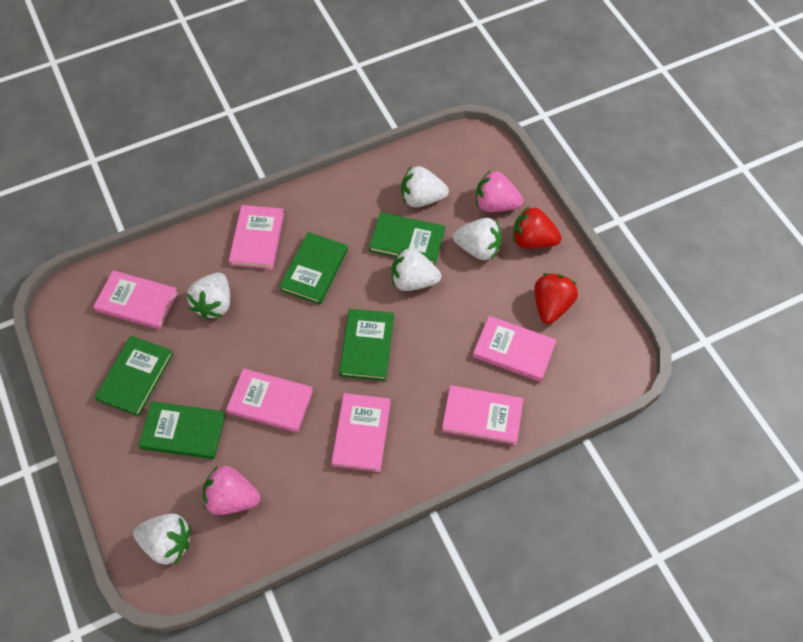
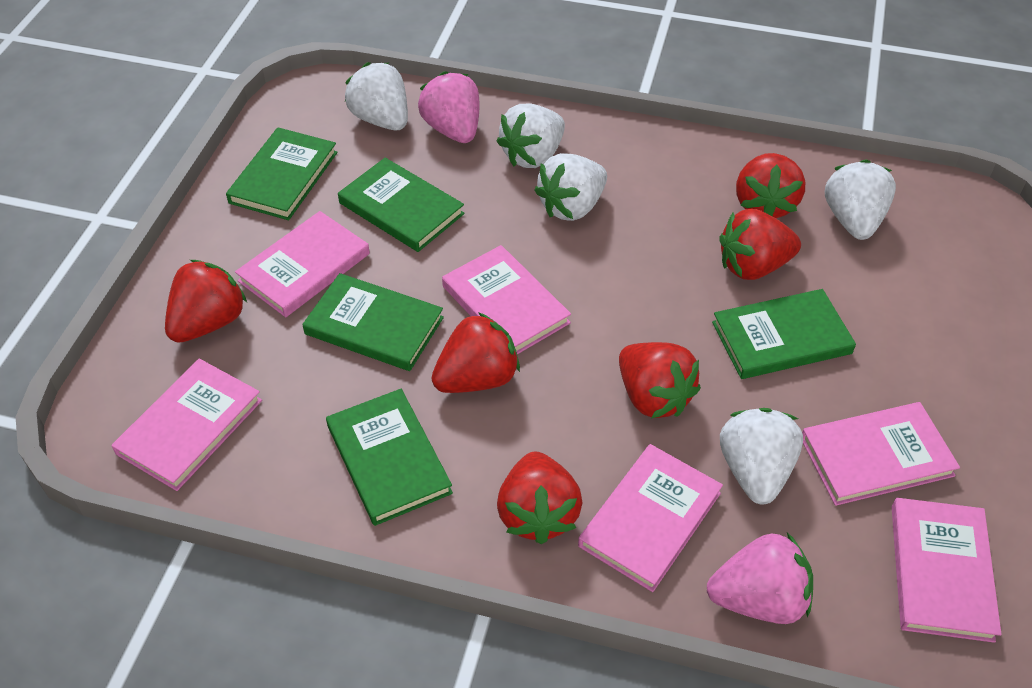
red strawberry: [513,207,562,249] [534,273,578,324] = 2 -> [165,260,247,343] [431,312,520,393] [497,452,583,544] [619,342,701,418] [719,209,801,280] [736,153,805,218] = 6

